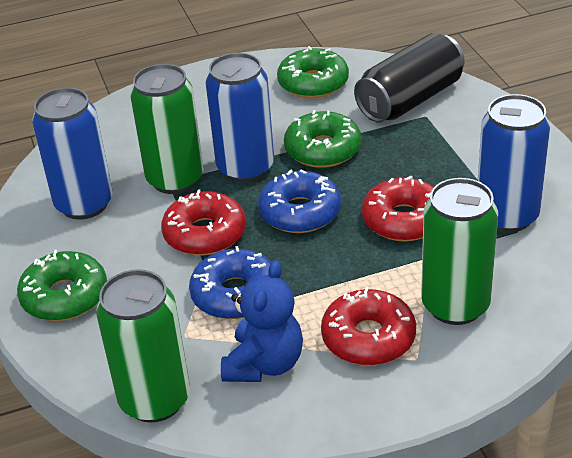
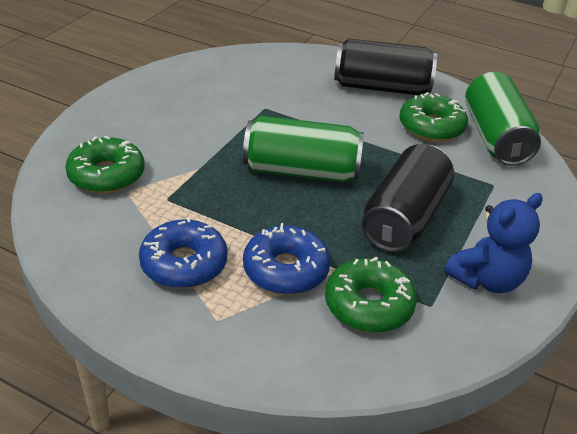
black can: [354,33,465,122] = 1 -> [334,38,437,95] [362,144,454,252] = 2
blue can: [32,88,113,219] [206,53,274,182] [478,94,550,233] = 3 -> none = 0
green can: [96,269,190,423] [130,64,204,194] [421,178,498,325] = 3 -> [243,115,364,182] [465,72,541,166] = 2
red donut: [161,189,246,256] [321,286,416,366] [362,176,434,241] = 3 -> none = 0

